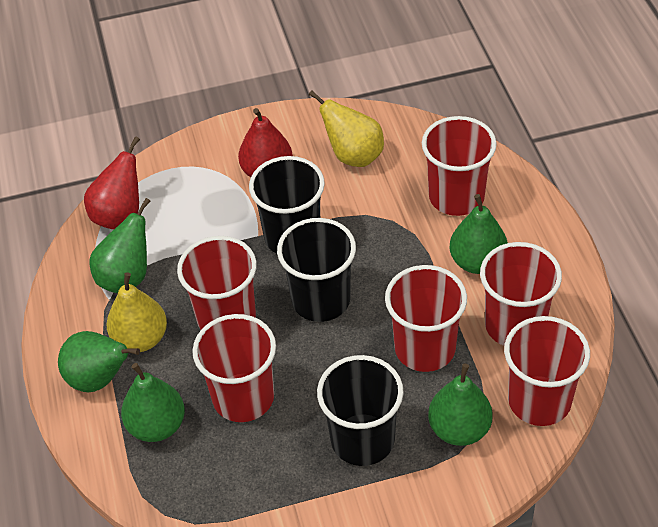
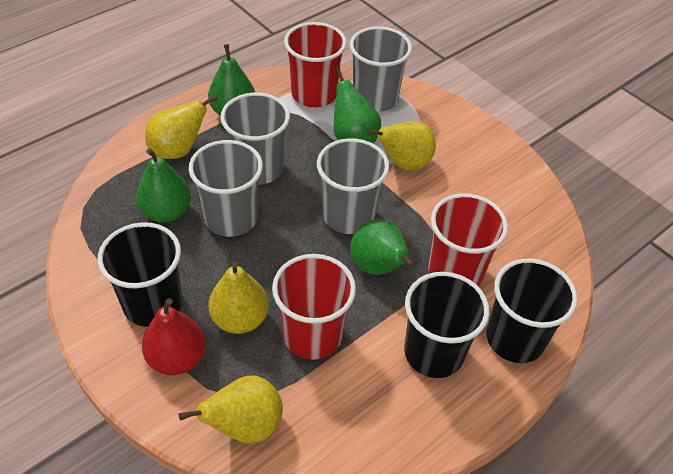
green pear: [58,331,140,392] [89,198,151,293] [121,363,185,442] [428,364,493,446] [450,194,508,274] = 5 -> [136,148,191,222] [208,44,255,116] [333,67,381,143] [350,219,415,275] = 4
grey cup: none = 0 -> [189,140,263,237] [220,93,290,185] [317,138,389,234] [350,26,412,112] = 4
red cup: [177,236,257,330] [192,314,276,422] [385,265,467,372] [422,116,497,216] [480,242,562,346] [504,316,590,426] = 6 -> [272,254,356,360] [284,22,347,107] [428,193,508,286] = 3
red pear: [84,136,140,229] [238,108,293,177] = 2 -> [142,298,206,375] = 1
yellow pear: [106,272,167,352] [309,90,384,167] = 2 -> [145,95,218,159] [179,375,283,444] [208,261,269,334] [367,121,436,171] = 4

